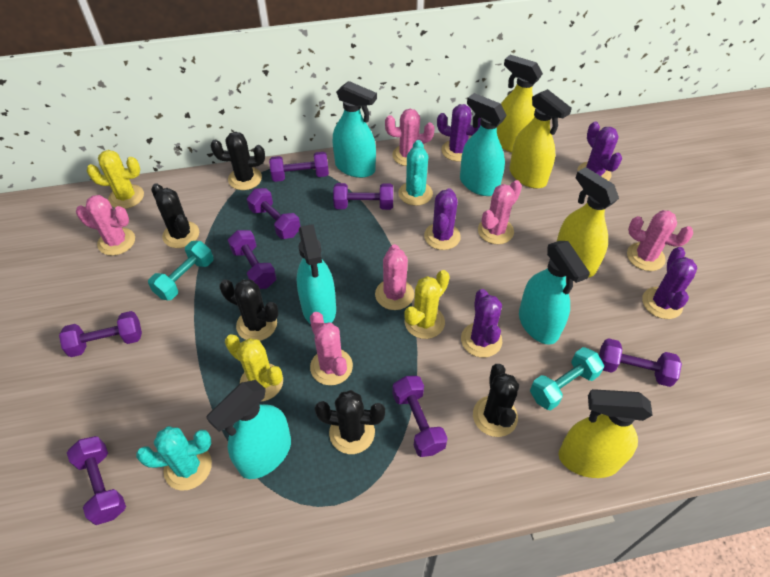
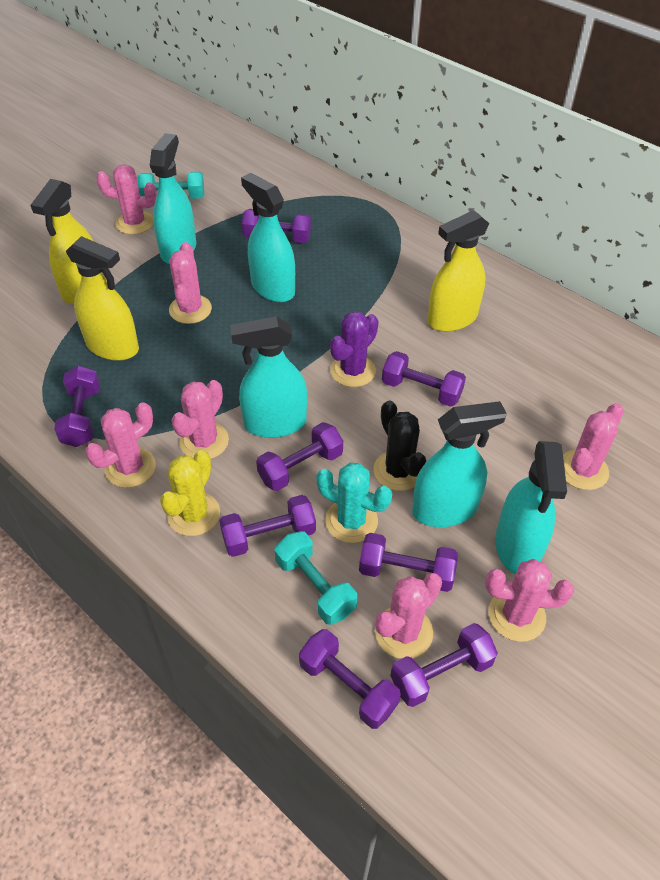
black cactus: [151,183,199,248] [211,132,265,190] [219,279,279,341] [315,390,385,454] [473,364,519,437] = 5 -> [373,400,426,491] = 1
pink cactus: [76,195,135,256] [310,312,353,385] [375,244,414,310] [385,109,434,166] [478,180,522,244] [627,210,693,271] = 6 -> [85,402,156,488] [96,164,157,235] [169,242,212,324] [171,380,229,459] [375,573,442,659] [485,559,574,642] [563,403,624,490] = 7
purple cactus: [424,188,461,250] [437,104,481,161] [461,289,502,358] [577,121,622,181] [642,247,697,319] = 5 -> [330,311,379,387] = 1
turquoise cactus: [136,426,212,491] [398,140,433,206] = 2 -> [316,462,392,543] = 1
yellow cactus: [87,150,144,209] [225,334,283,401] [404,270,450,339] = 3 -> [160,450,220,536] = 1
yellow spray bottle: [497,55,543,153] [510,89,572,189] [557,167,619,277] [558,389,652,478] = 4 -> [30,179,93,304] [66,236,139,361] [428,210,489,332] = 3

